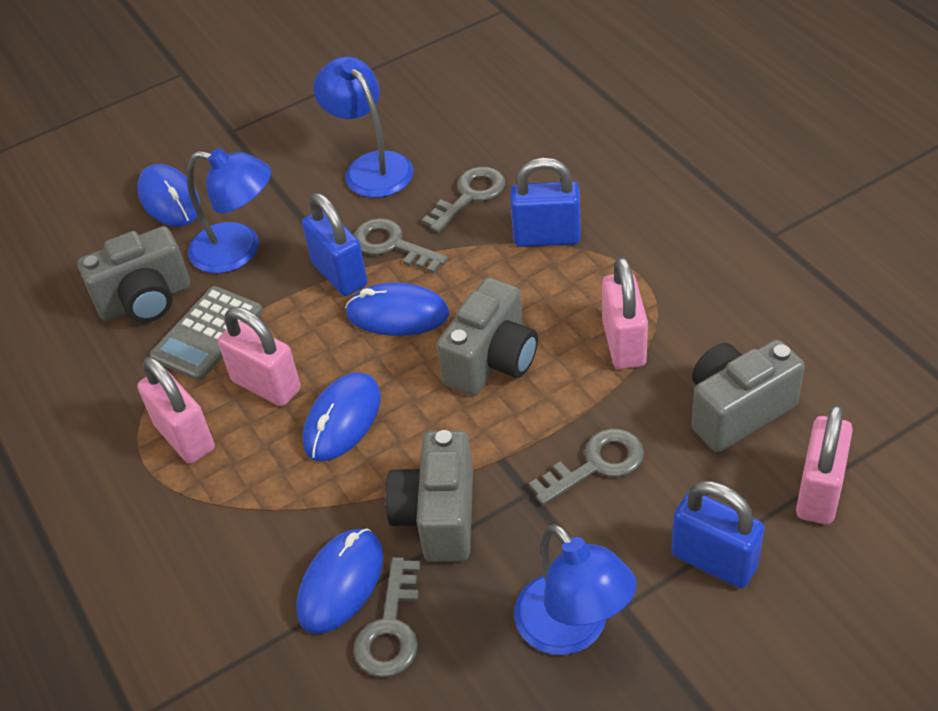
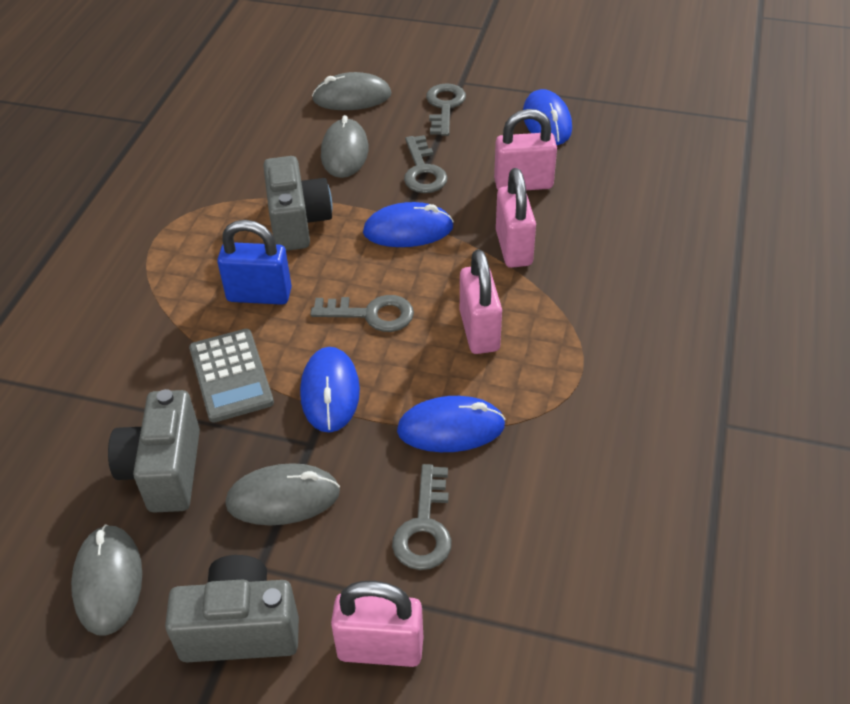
blue lamp: [187,148,271,273] [314,56,414,198] [514,524,636,655] = 3 -> none = 0
blue padlock: [302,193,367,296] [511,158,581,247] [671,481,765,588] = 3 -> [217,220,292,305] = 1
grey camera: [77,226,190,322] [385,430,473,562] [437,277,538,396] [691,340,805,452] = 4 -> [108,389,200,513] [165,555,299,663] [263,156,333,251] = 3
grey mouse: none = 0 -> [71,524,142,636] [226,463,340,526] [312,72,392,110] [321,115,368,178] = 4

